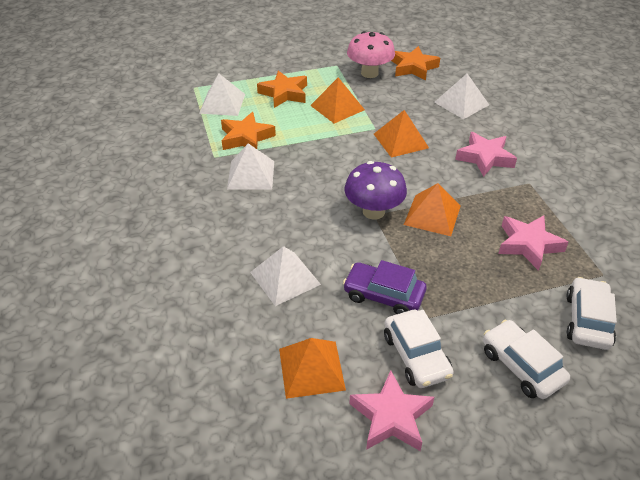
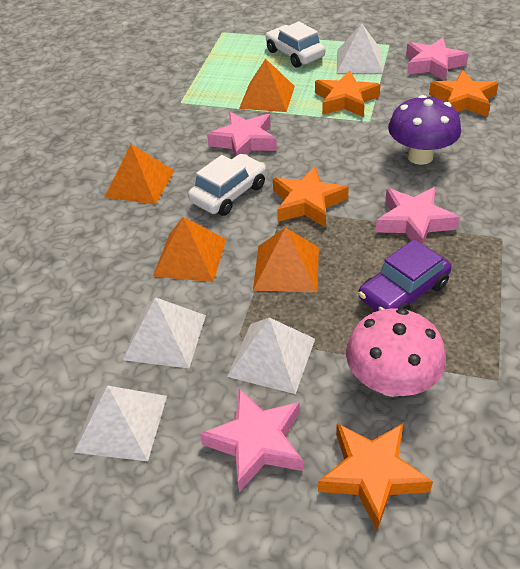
orange star: [221,112,276,150] [257,71,307,108] [391,46,440,81] = 3 -> [273,166,349,228] [315,70,380,117] [318,423,433,531] [429,70,499,117] = 4
pink star: [349,370,434,451] [455,132,517,177] [498,215,569,271] = 3 -> [200,388,303,492] [207,112,277,156] [376,187,460,244] [406,38,469,81] = 4
white car: [384,310,454,388] [483,320,570,399] [566,277,617,350] = 3 -> [188,154,266,216] [266,21,325,68] = 2

